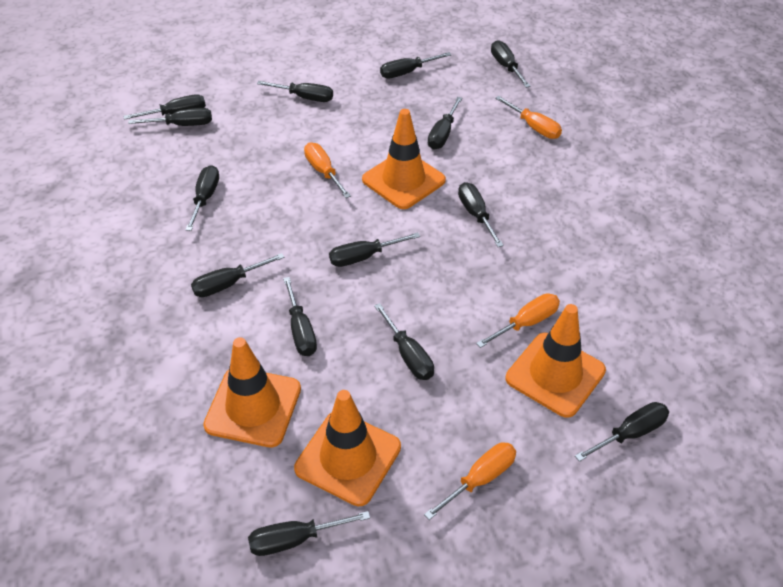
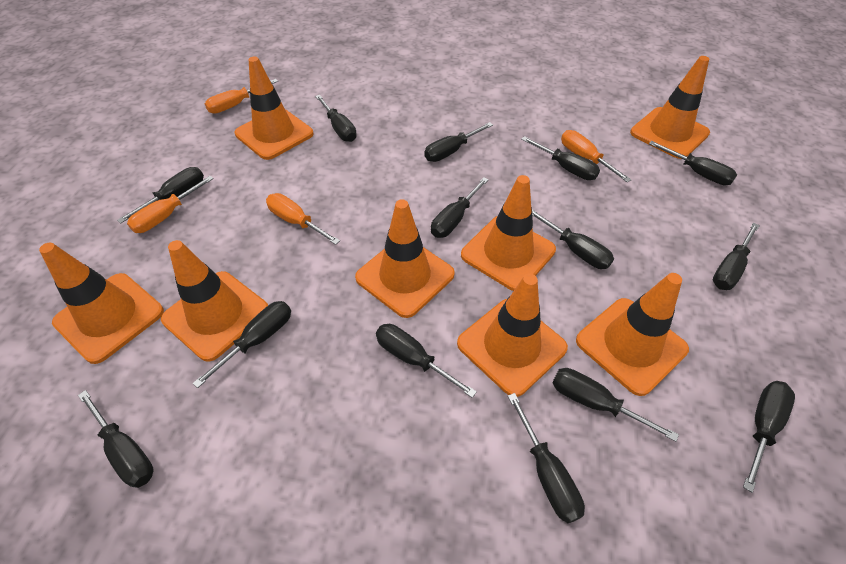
orange traffic cone: [203,337,301,447] [294,390,401,506] [362,109,446,209] [506,304,606,418] = 4 -> [39,243,164,364] [161,240,268,362] [235,56,314,160] [355,199,455,318] [457,274,568,397] [461,175,556,291] [576,273,689,396] [630,56,710,159] = 8

